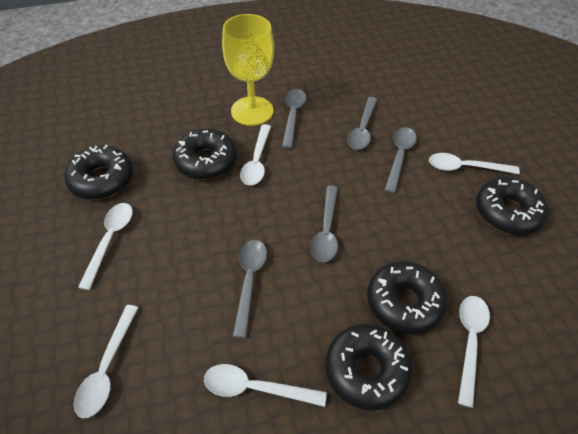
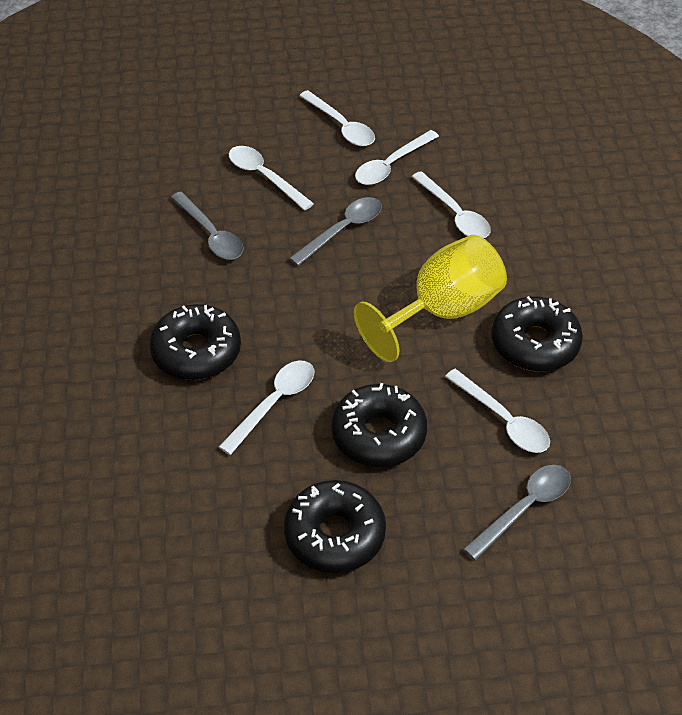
black donut: [64,145,133,200] [173,129,237,180] [325,324,412,411] [367,261,448,334] [476,177,549,235] = 5 -> [149,304,241,380] [284,480,386,573] [331,383,427,467] [491,296,583,371] = 4
grey spoon: [233,240,267,338] [282,89,306,148] [311,185,338,262] [347,97,377,150] [385,127,417,193] = 5 -> [171,192,244,260] [289,197,382,266] [463,465,571,560] = 3

